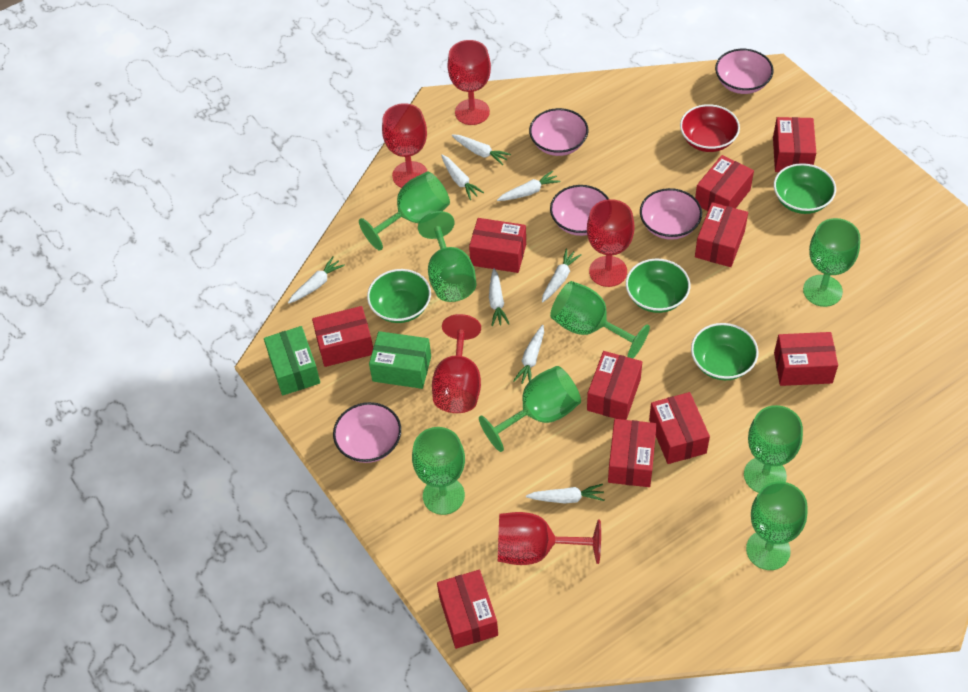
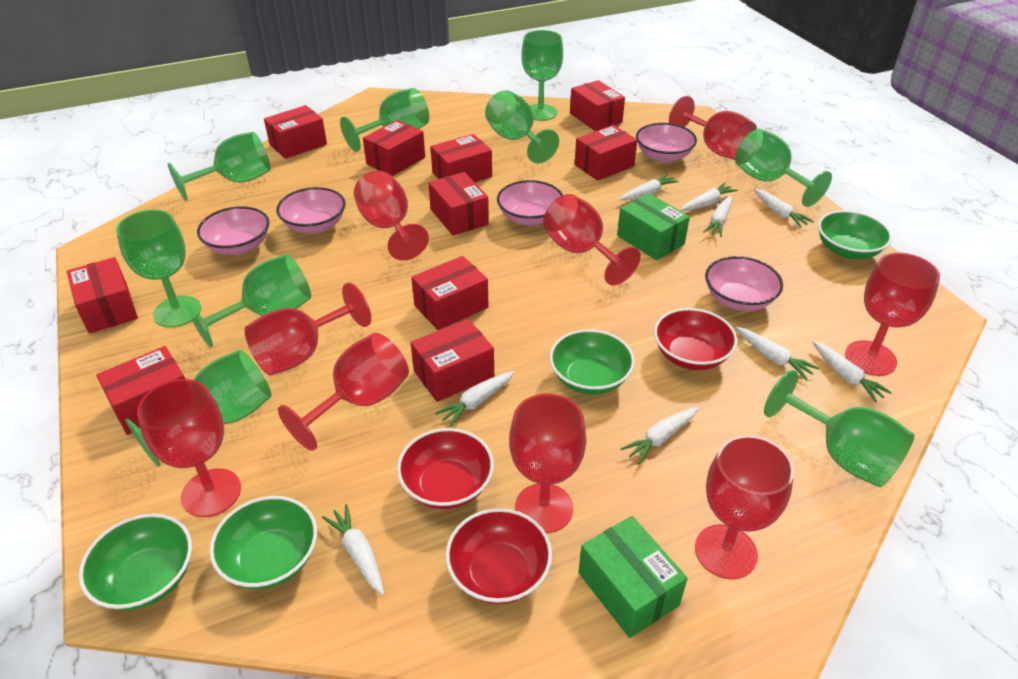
green goblet: [359,172,450,251] [412,427,465,515] [418,211,477,302] [479,366,581,452] [550,281,650,359] [744,405,803,493] [746,482,807,570] [803,218,860,307] = 8 -> [116,210,201,327] [125,350,271,467] [168,132,271,201] [186,254,311,348] [340,88,429,152] [485,90,559,164] [521,30,563,121] [735,129,832,207] [764,370,915,487] = 9
red bowl: [680,104,740,152] = 1 -> [397,428,494,509] [446,508,552,604] [654,308,738,370] = 3
red goblet: [382,103,428,188] [432,314,481,413] [447,40,491,125] [498,512,601,565] [587,199,634,287] = 5 -> [137,379,241,517] [245,283,371,376] [278,333,409,451] [354,171,429,261] [509,394,586,533] [543,194,641,285] [669,96,757,160] [695,435,794,580] [845,253,940,376] = 9
white carrot: [288,256,345,304] [441,155,484,200] [452,135,511,165] [489,268,509,326] [497,171,561,201] [513,325,544,384] [526,484,605,503] [542,249,582,302] = 8 -> [322,504,384,596] [435,371,514,427] [619,174,679,200] [621,407,698,464] [681,183,738,211] [703,196,732,237] [736,327,819,380] [754,189,814,228] [812,340,892,402] = 9

